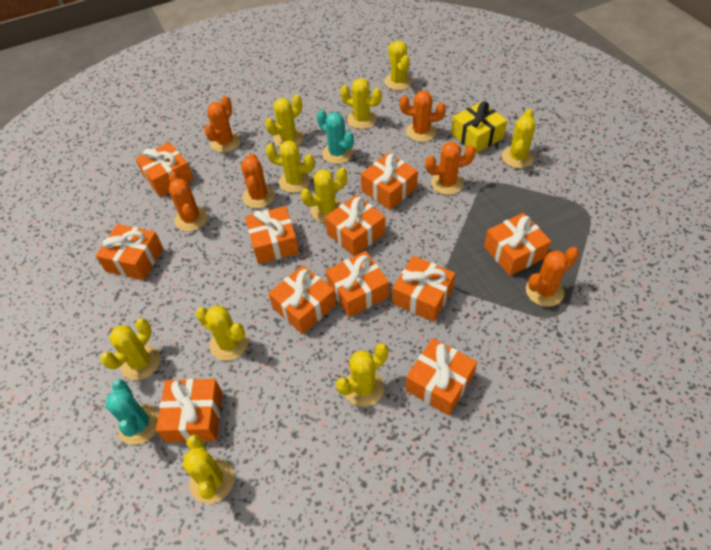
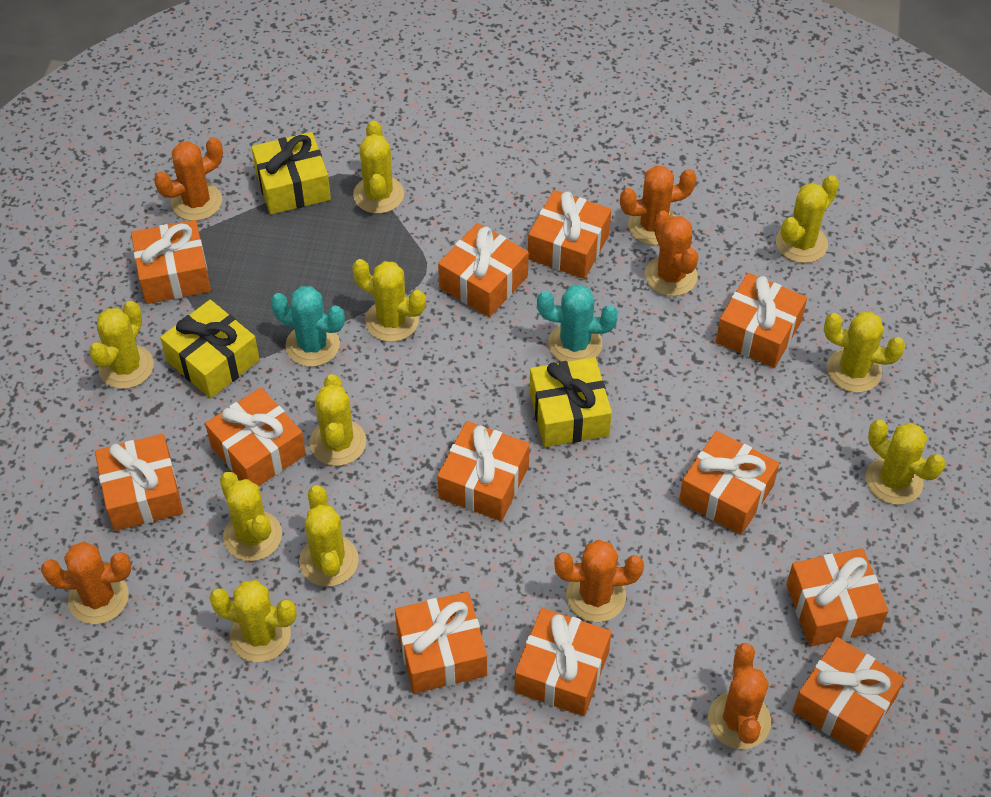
orange gift: [96,224,163,280] [135,142,193,197] [156,379,223,442] [245,206,299,264] [268,265,336,334] [325,195,385,256] [326,251,389,317] [361,153,418,210] [392,256,455,322] [406,338,477,415] [484,213,551,276] = 11 -> [95,434,183,531] [131,220,211,304] [205,388,306,487] [395,592,487,694] [437,421,530,521] [438,223,529,317] [515,608,611,716] [528,190,611,279] [679,431,779,535] [716,273,807,368] [786,548,889,647] [792,637,905,754] = 12
yellow gift: [451,101,507,154] = 1 -> [160,300,260,398] [251,132,331,214] [529,357,612,447] = 3

